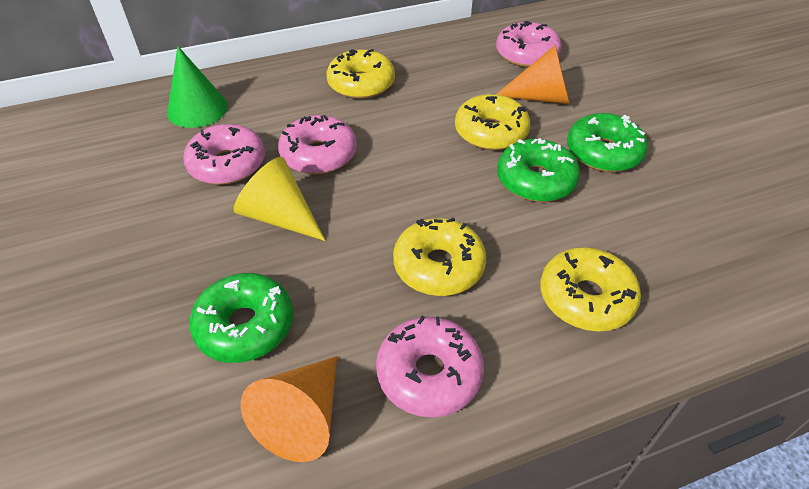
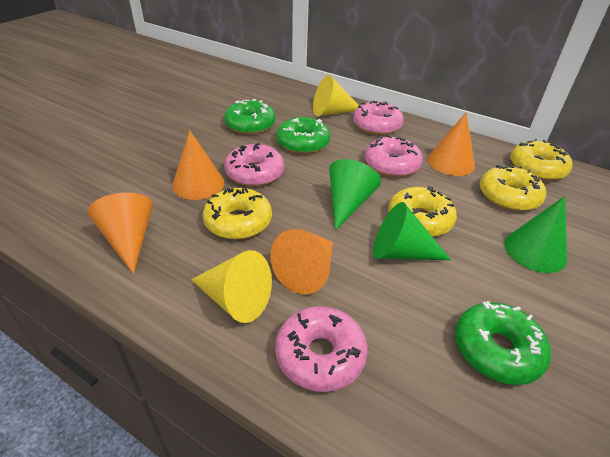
green cone: [167,46,228,128] = 1 -> [329,159,381,231] [373,202,451,260] [504,196,567,273] = 3
orange cone: [241,356,337,462] [496,45,570,104] = 2 -> [88,192,153,274] [172,130,224,200] [270,229,333,294] [428,112,475,176] = 4
yellow cone: [234,157,325,241] = 1 -> [191,250,272,323] [313,75,359,116] = 2

